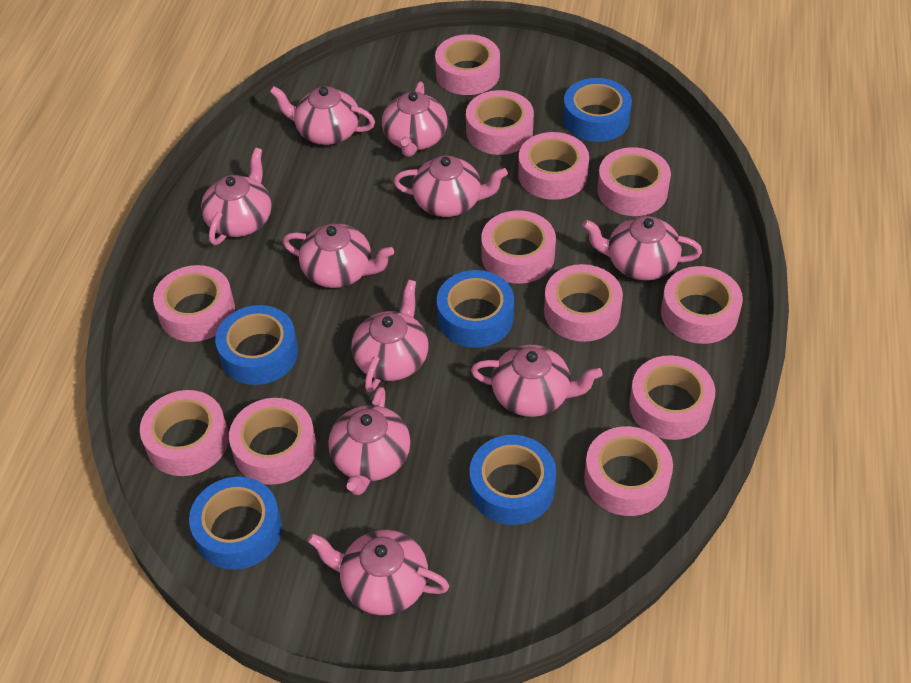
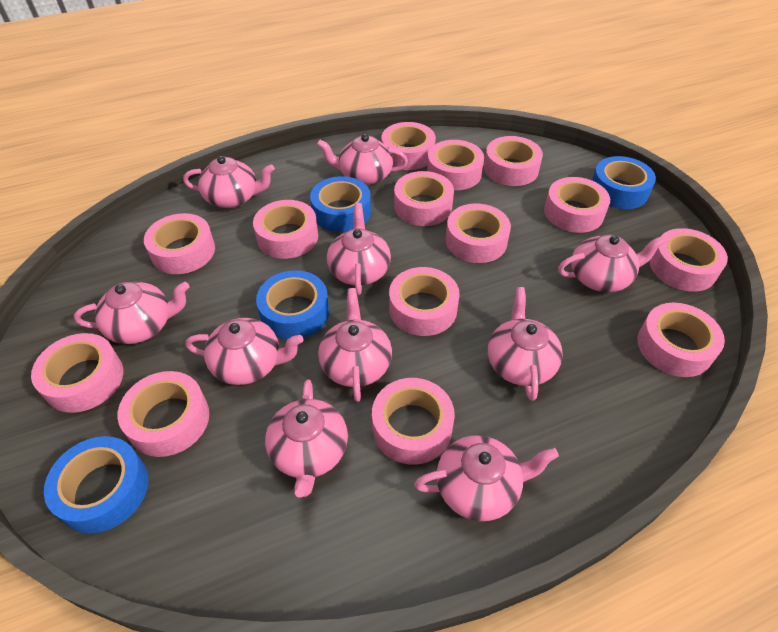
blue tape: [189,477,282,570] [215,305,298,385] [437,270,514,348] [470,435,556,525] [563,78,632,142] = 5 -> [44,436,149,534] [256,270,329,340] [310,176,371,232] [592,156,656,209] = 4
pink tape: [140,390,229,476] [153,265,235,342] [229,398,316,485] [435,34,500,95] [466,90,534,155] [481,210,556,284] [518,132,589,200] [544,264,623,342] [584,426,673,516] [597,147,671,216] [629,355,715,440] [661,266,743,344] = 12 -> [31,333,124,413] [117,371,209,457] [144,213,215,274] [253,200,318,259] [372,378,455,465] [382,122,436,170] [389,267,460,336] [394,171,454,226] [427,140,484,190] [446,204,511,263] [484,136,543,186] [544,177,610,233] [637,303,725,377] [650,228,728,292] = 14

